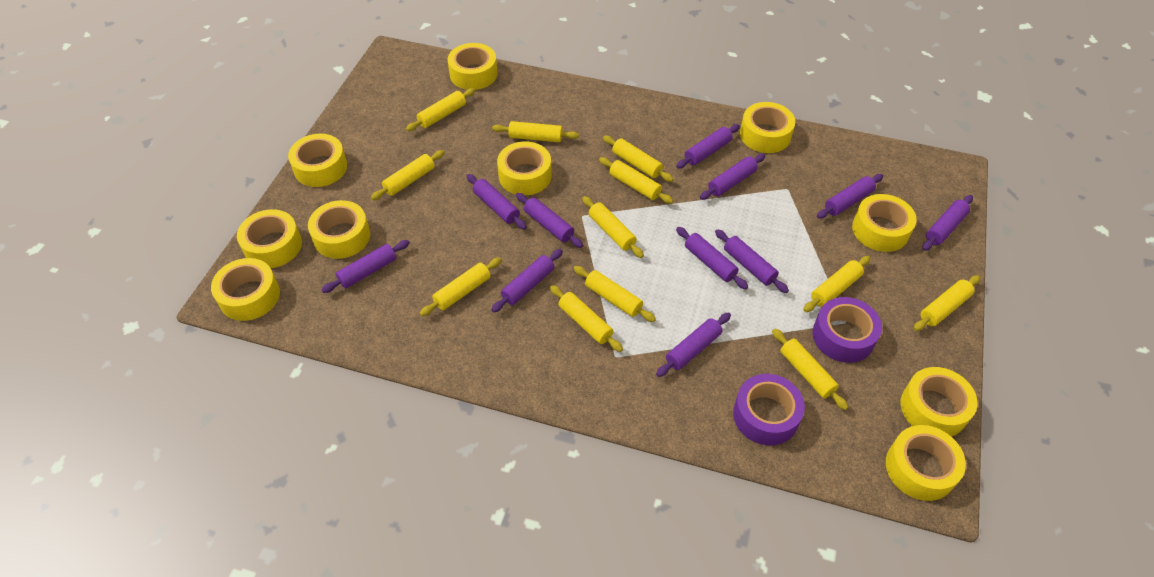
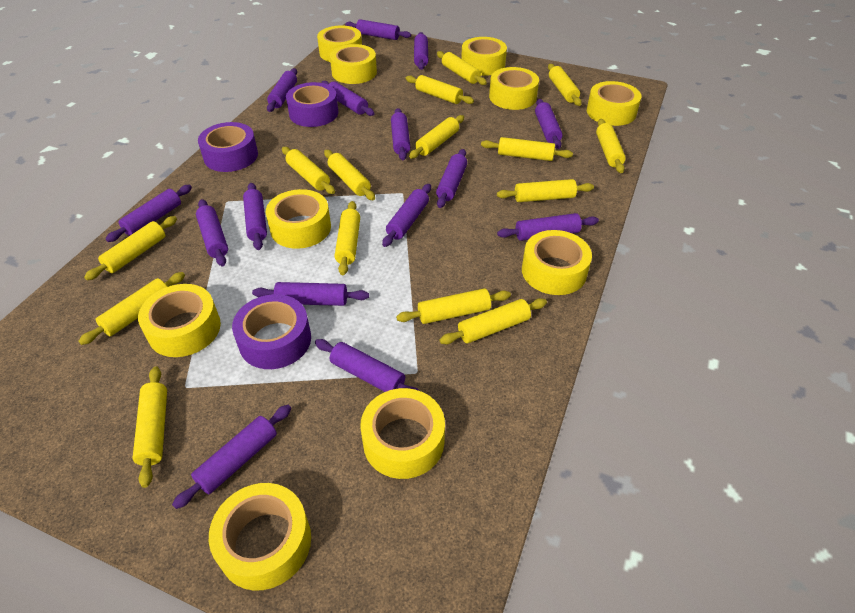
purple rolling pin: [321,240,410,293] [467,174,527,230] [491,249,563,312] [516,193,583,248] [656,312,731,377] [676,124,740,168] [676,227,748,289] [700,154,765,200] [715,229,789,293] [817,174,883,218] [922,195,973,251] = 11 -> [106,185,192,242] [172,405,291,509] [196,199,228,266] [243,183,267,250] [252,282,369,306] [267,68,297,112] [315,339,420,392] [321,81,375,116] [345,19,411,40] [382,184,431,247] [391,108,410,160] [414,32,428,70] [436,149,467,208] [497,213,599,241] [535,99,563,149] = 15
purple tape: [733,374,805,445] [813,297,882,363] = 2 -> [198,122,258,172] [232,294,311,369] [286,82,338,127] = 3
yellow rolling pin: [371,150,445,200] [406,88,476,131] [420,258,502,316] [492,121,579,142] [550,285,623,352] [574,266,656,322] [582,196,644,258] [599,157,673,204] [603,135,674,182] [772,329,848,410] [803,256,870,312] [913,275,980,331] = 12 -> [78,272,185,345] [84,216,177,280] [132,366,167,488] [282,147,335,194] [324,150,375,200] [335,201,360,275] [396,288,511,324] [406,75,474,104] [409,115,464,159] [437,51,487,85] [440,298,547,344] [481,137,573,161] [497,179,594,202] [548,64,582,106] [596,119,626,173] = 15

